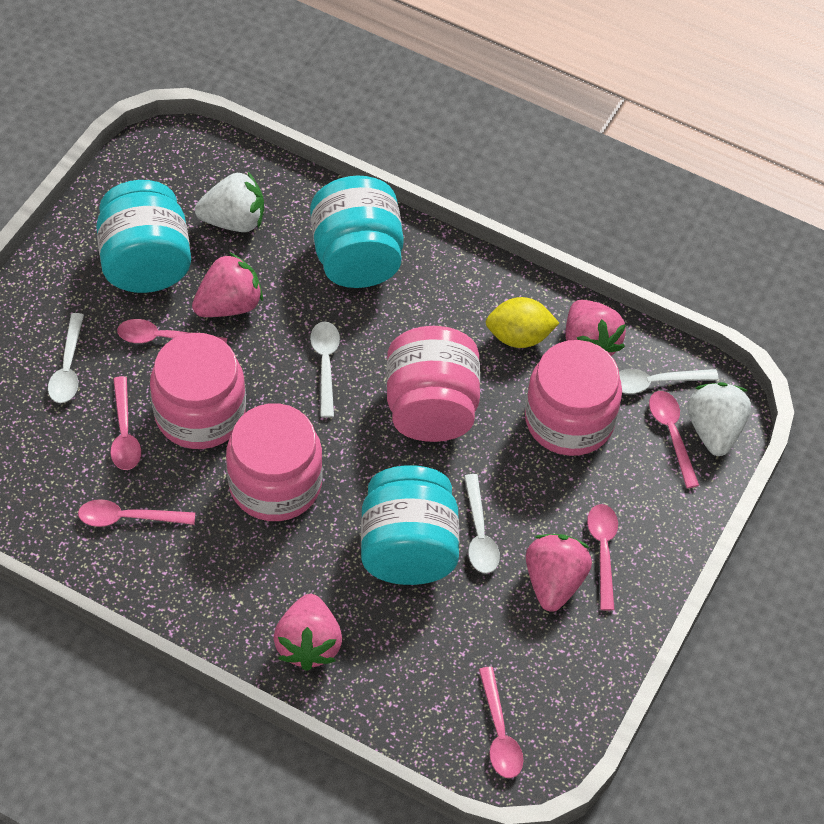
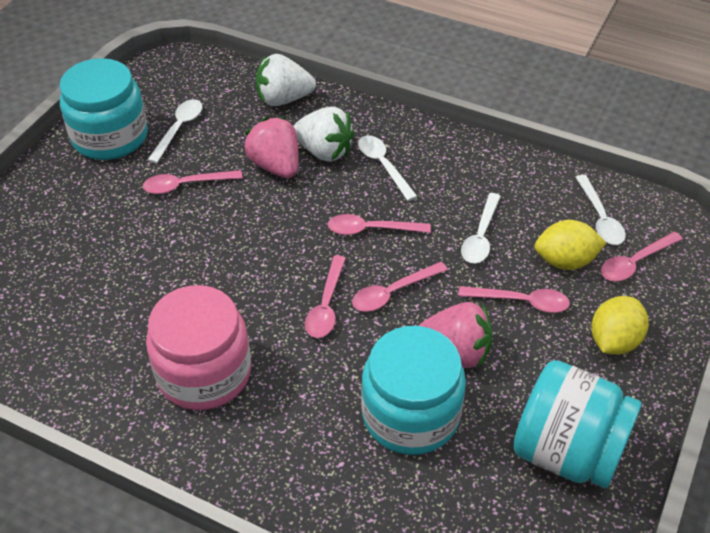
pink jar: [150,333,246,449] [226,403,323,521] [386,326,480,442] [525,340,622,456] = 4 -> [146,285,251,410] = 1
pink strawberry: [192,252,263,317] [274,594,342,671] [526,534,592,612] [566,300,626,356] = 4 -> [244,117,298,178] [418,302,492,368] = 2
yellow lemon: [486,297,559,348] = 1 -> [534,220,606,270] [591,296,649,354] = 2

